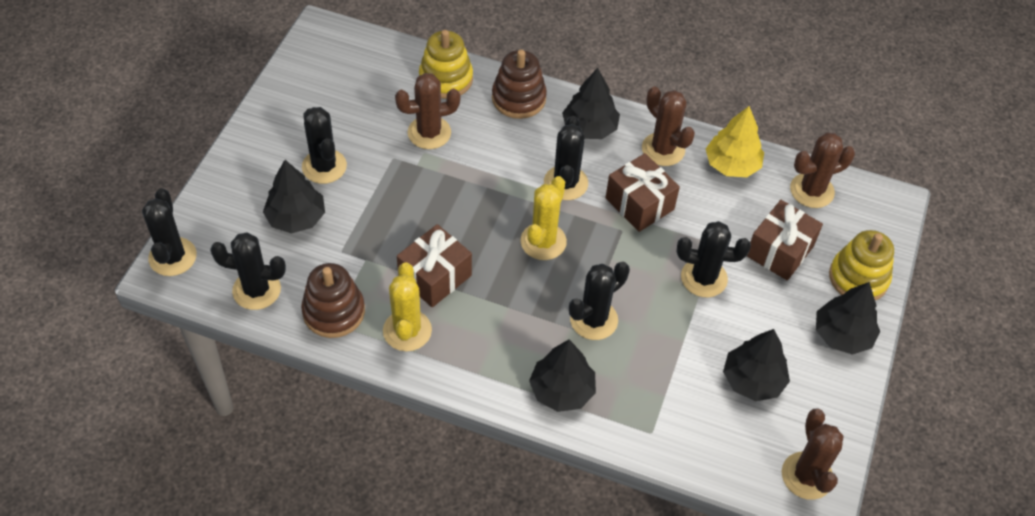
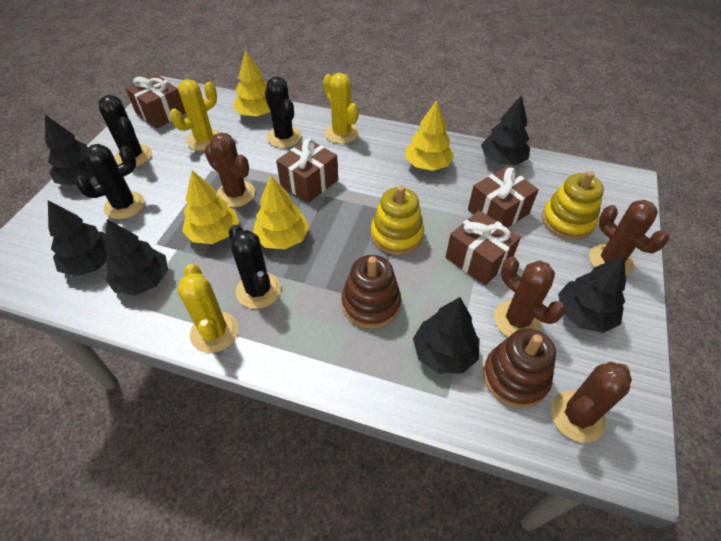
black cactus: [142,188,197,276] [210,232,286,310] [302,107,347,184] [544,116,588,200] [569,262,630,340] [676,221,751,297] = 6 -> [75,144,144,219] [99,95,152,167] [229,225,281,309] [265,77,302,148] = 4
black tree: [263,160,325,233] [529,340,596,412] [562,68,620,139] [723,329,790,401] [816,282,880,355] = 5 -> [45,115,94,186] [48,201,108,277] [104,219,168,296] [413,297,480,374] [481,95,530,165] [558,255,626,333] = 6
brown gift: [397,224,472,307] [606,153,680,232] [747,200,823,281] = 3 -> [125,74,186,129] [276,139,338,203] [446,210,521,285] [468,166,539,228] = 4
yellow cactus: [383,262,432,351] [521,176,567,260] = 2 -> [170,79,220,151] [178,264,238,353] [323,73,359,144] = 3
yellow tree: [706,106,764,177] = 1 -> [182,170,239,244] [233,50,271,116] [253,175,309,250] [405,100,454,171] = 4

